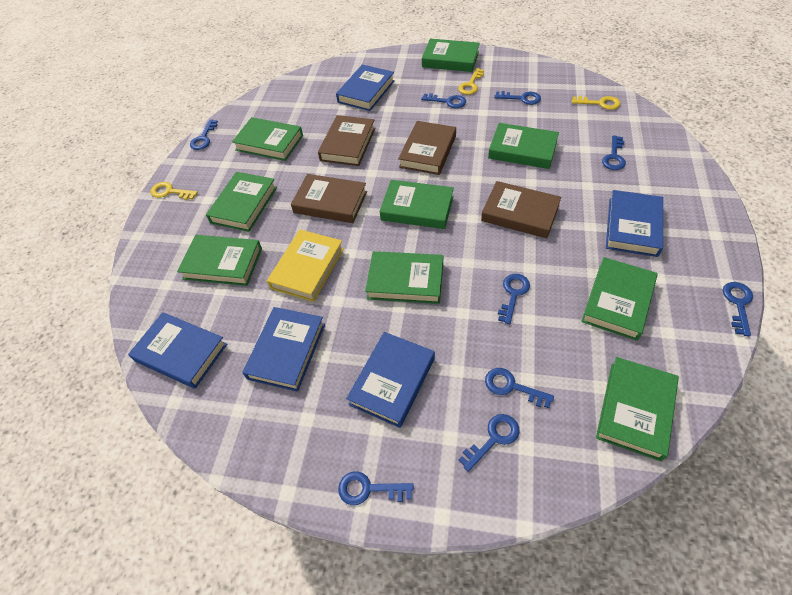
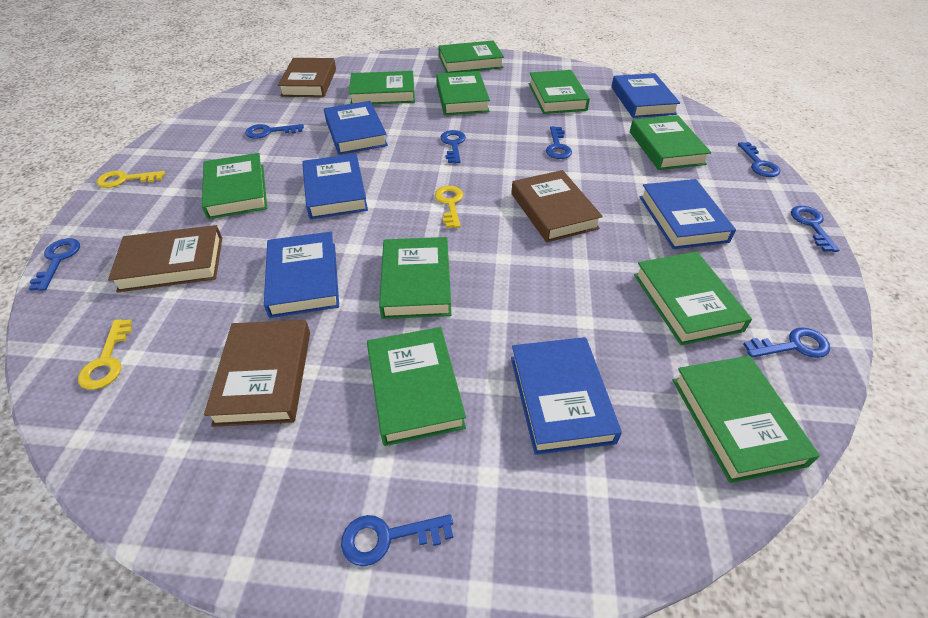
blue book: [128,312,227,389] [242,307,325,392] [336,65,395,111] [346,332,435,428] [606,190,663,257] = 5 -> [264,232,339,318] [302,154,368,219] [324,101,388,155] [511,337,622,455] [611,73,680,118] [639,179,736,249] = 6
blue key: [190,119,218,150] [338,471,414,505] [421,93,466,108] [459,414,519,472] [485,368,554,408] [494,91,541,105] [498,274,530,324] [602,135,626,170] [723,282,753,336] = 9 -> [29,238,80,291] [245,124,304,139] [341,514,453,566] [440,130,466,163] [546,126,572,159] [738,142,780,177] [743,327,830,358] [791,206,840,252] = 8
green book: [177,235,262,286] [206,172,277,232] [232,117,303,161] [365,251,443,304] [379,180,454,229] [422,39,480,72] [488,123,559,169] [581,257,658,341] [596,357,679,461] = 9 -> [202,153,267,219] [349,71,415,104] [367,327,466,446] [379,237,451,319] [436,71,490,115] [438,40,504,73] [529,70,590,114] [630,115,711,170] [634,251,752,345] [672,356,820,483] = 10
yellow book: [267,229,344,302] = 1 -> none = 0

